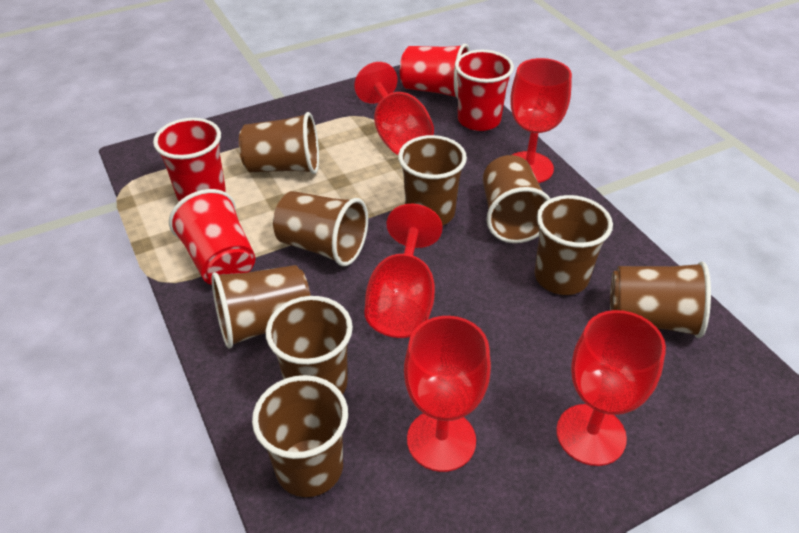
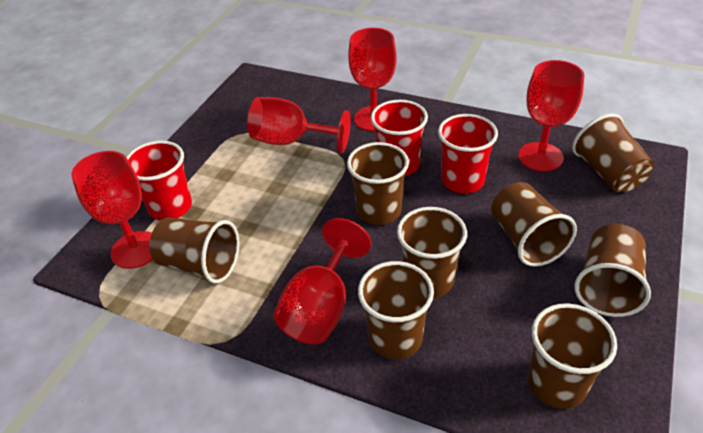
brown cup: [211,265,311,348] [239,112,319,174] [252,375,348,497] [266,296,353,394] [273,191,368,266] [398,135,467,226] [483,155,551,243] [534,195,613,295] [610,262,711,338] = 9 -> [150,217,240,284] [347,142,409,225] [358,261,434,359] [397,207,467,298] [491,182,577,267] [528,303,617,409] [572,114,654,192] [574,224,651,317] = 8
red cup: [153,118,226,201] [169,189,256,285] [400,43,470,99] [455,50,514,131] = 4 -> [126,141,192,221] [371,100,428,176] [438,114,498,194] = 3

